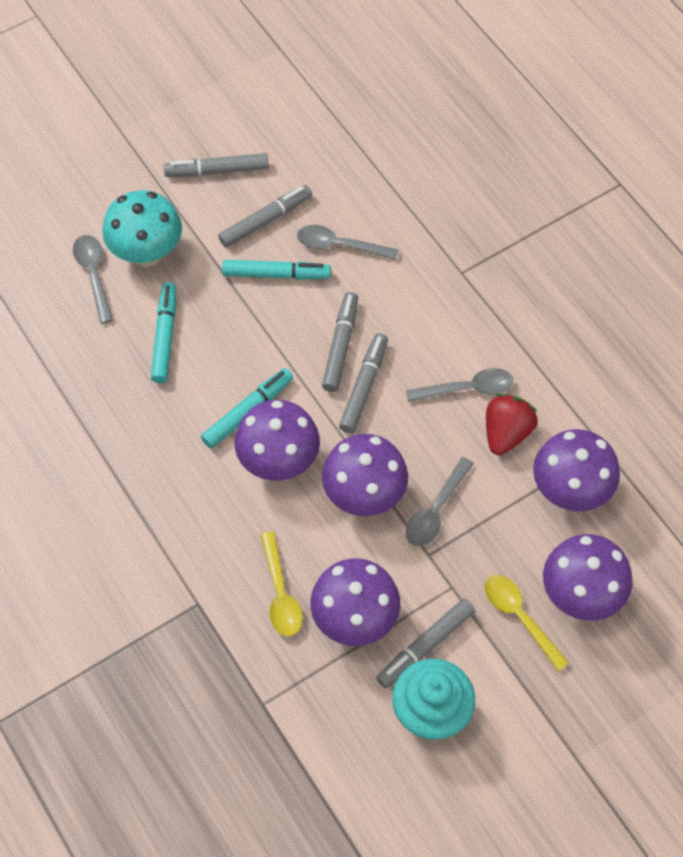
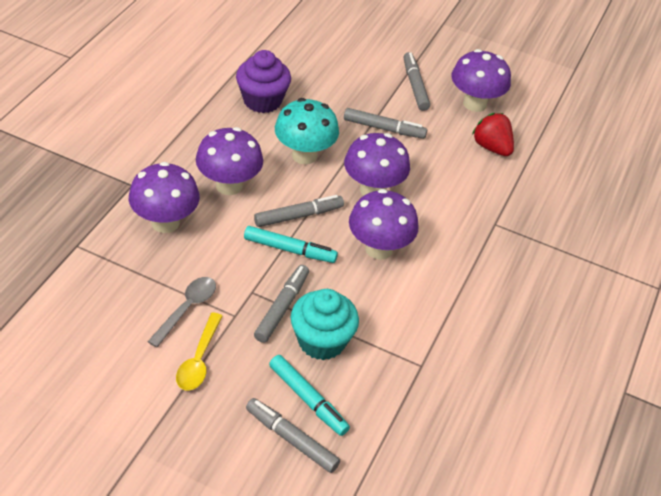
grey spoon: [73,235,113,324] [297,225,398,260] [406,368,513,402] [406,457,474,546] = 4 -> [147,277,216,348] = 1
purple cupcake: none = 0 -> [236,50,291,113] = 1
turquoise marker: [151,282,176,383] [201,368,293,448] [222,260,331,280] = 3 -> [244,226,338,263] [269,355,350,436] = 2
yellow spoon: [261,531,303,636] [485,575,569,671] = 2 -> [176,312,222,391] = 1

